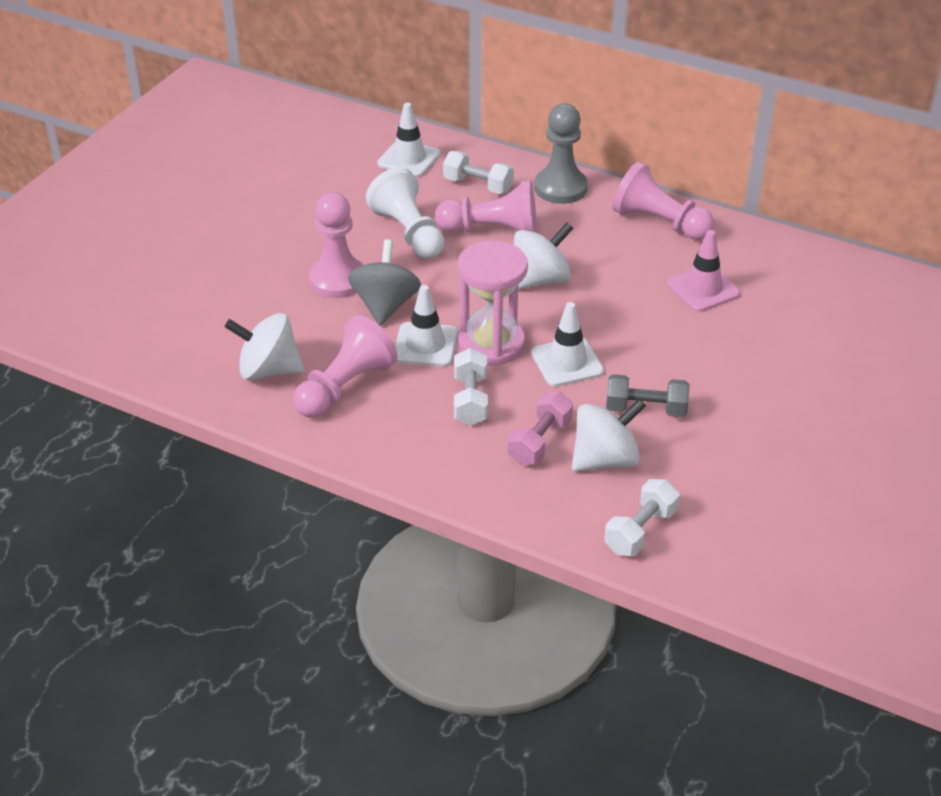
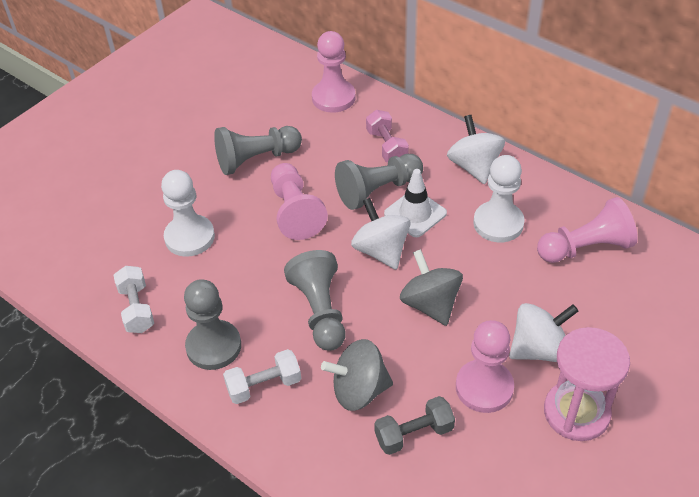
grey pawn: [534,104,588,204] = 1 -> [184,279,241,370] [214,126,302,175] [284,250,345,351] [335,154,423,210] = 4
grey spinning top: [348,240,421,326] = 1 -> [321,339,393,411] [400,249,463,326] = 2
pink traffic cone: [667,230,740,312] = 1 -> none = 0
white dumbbell: [443,151,514,194] [454,348,488,425] [604,479,680,556] = 3 -> [114,266,154,333] [223,349,301,404] = 2
white pawn: [366,167,445,259] = 1 -> [161,170,215,257] [473,155,524,242] = 2
white traffic cone: [377,103,441,177] [395,285,458,367] [531,302,604,387] = 3 -> [384,169,447,237] = 1

